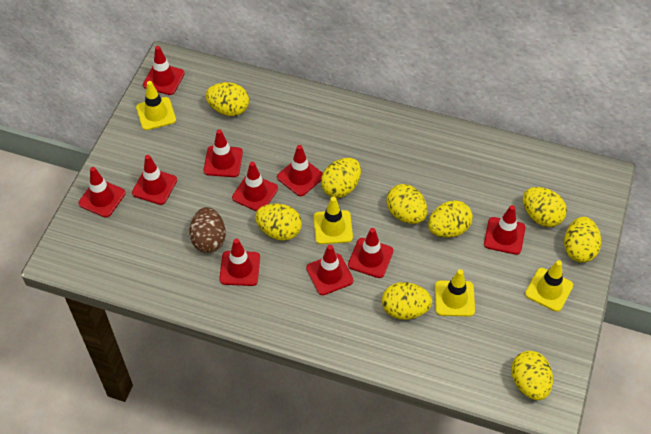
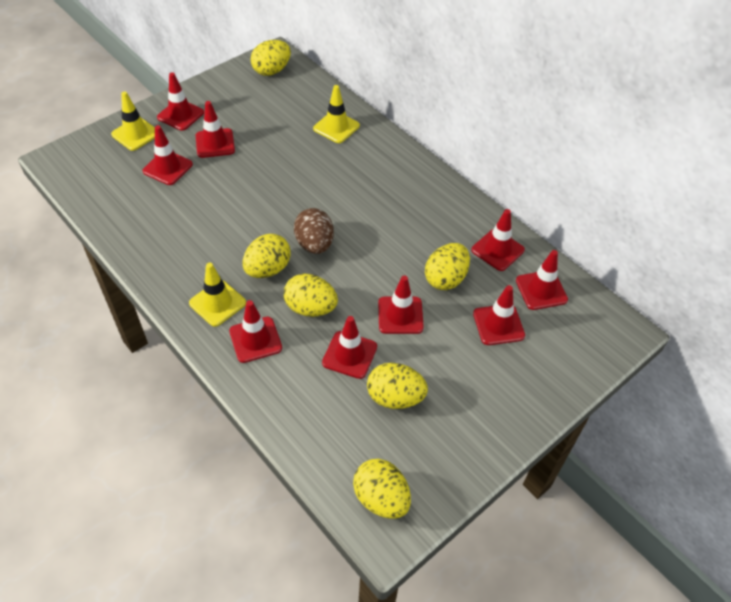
red traffic cone: [78,167,126,218] [132,155,177,205] [143,46,185,95] [204,129,243,177] [219,238,260,286] [232,162,278,212] [277,145,323,196] [306,245,353,295] [348,228,394,278] [484,205,525,255] = 10 -> [143,125,193,185] [157,72,204,131] [196,101,235,158] [229,300,282,363] [322,316,377,379] [378,275,424,334] [471,209,525,271] [473,285,525,345] [516,250,568,310] = 9
yellow egg: [205,82,249,116] [255,204,302,240] [321,158,361,198] [382,282,432,320] [387,184,427,224] [428,200,473,238] [511,351,553,400] [523,187,567,227] [564,217,601,263] = 9 -> [242,234,291,278] [251,40,291,76] [284,274,338,317] [353,459,411,519] [367,363,428,409] [425,243,470,290] = 6
yellow traffic cone: [136,81,176,130] [314,197,353,244] [435,269,475,317] [525,260,573,312] = 4 -> [111,91,155,151] [189,263,246,327] [313,85,360,143] = 3

